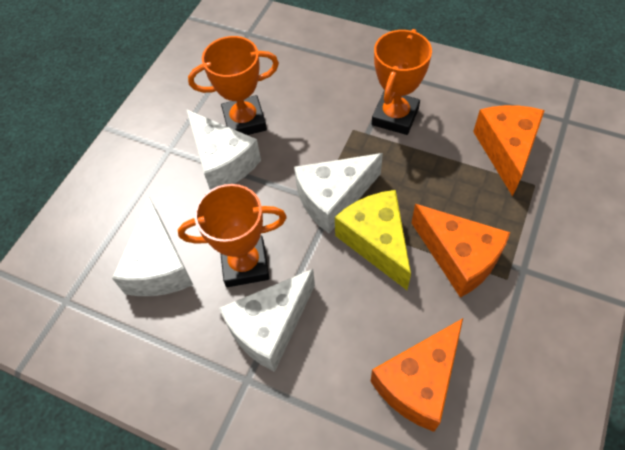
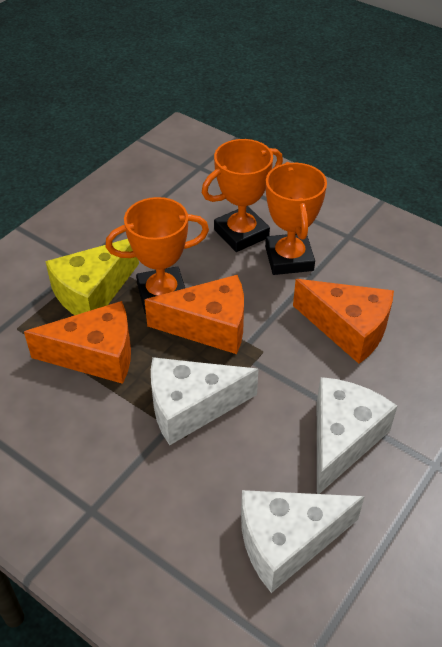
white cheese: [112,197,193,296] [186,109,261,190] [219,269,315,372] [294,153,383,233] = 4 -> [151,357,259,445] [241,490,365,593] [317,377,397,494] = 3

